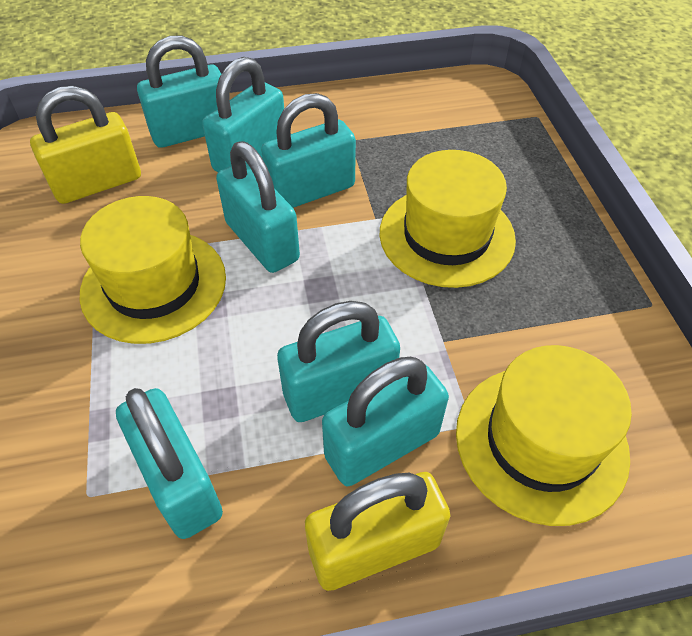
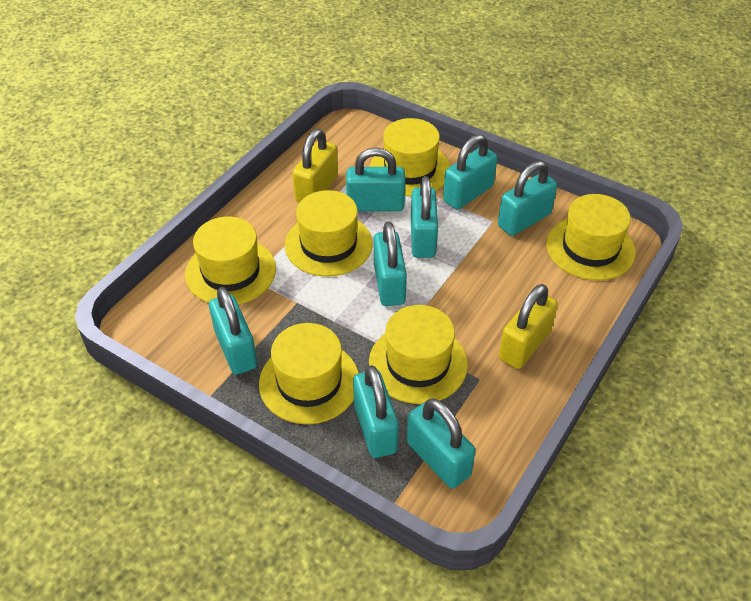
turquoise padlock: [116,388,223,539] [137,35,221,148] [202,57,284,172] [216,141,300,273] [261,93,356,208] [277,301,400,422] [322,357,449,486] = 7 -> [209,287,257,375] [346,147,405,211] [353,365,399,458] [374,222,407,306] [407,398,476,488] [411,176,438,258] [443,134,497,210] [498,161,557,236] = 8
yellow hat: [80,196,226,344] [379,150,516,288] [456,345,632,526] = 3 -> [185,217,276,304] [259,323,359,424] [285,190,373,277] [369,305,468,404] [370,118,450,196] [546,194,636,280] = 6

